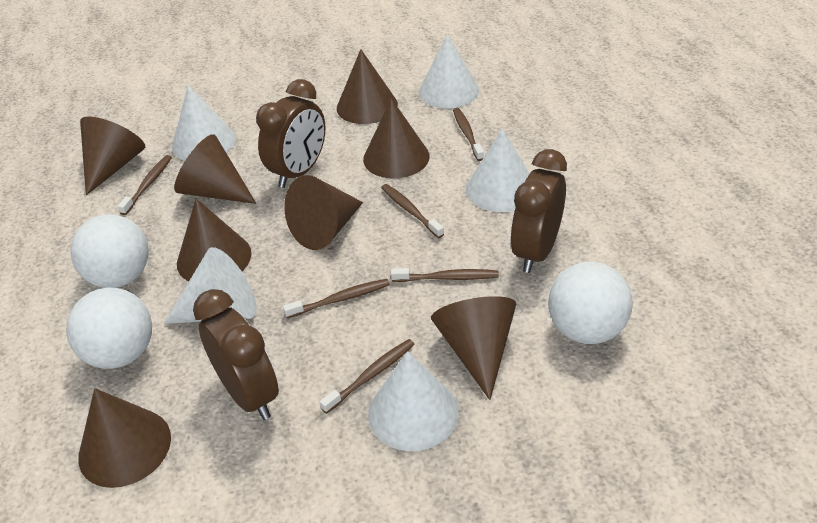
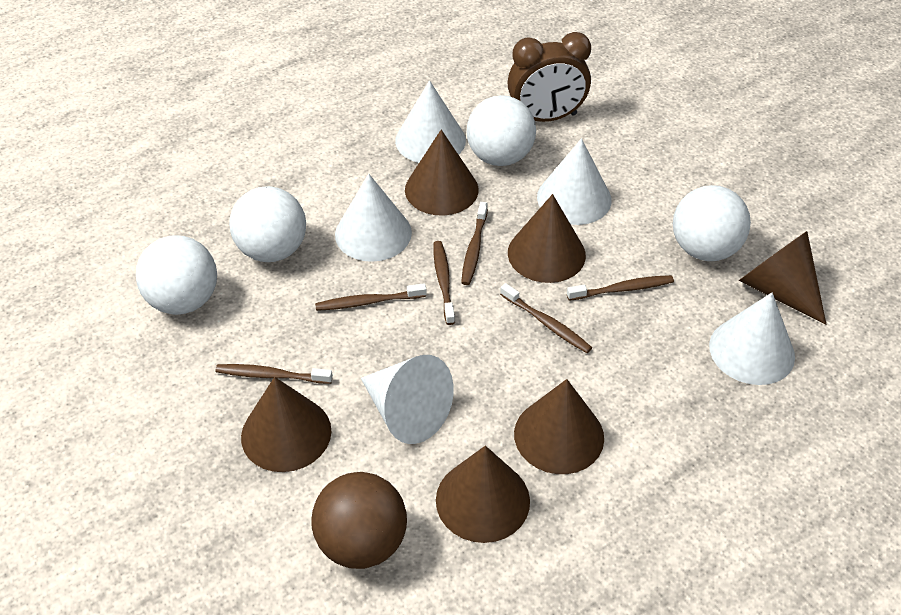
brown ball: none = 0 -> [311,472,407,569] = 1
brown clock: [193,289,279,420] [256,79,326,188] [511,149,567,273] = 3 -> [507,32,591,122] = 1
brown cone: [78,388,171,488] [80,117,145,195] [174,134,256,204] [177,198,252,282] [284,175,363,250] [337,49,398,124] [363,98,430,178] [431,296,516,400] = 8 -> [241,377,331,472] [405,130,479,216] [436,446,530,543] [508,194,586,283] [514,379,604,474] [739,231,826,325] = 6
white ball: [66,288,152,369] [70,214,149,288] [548,262,633,344] = 3 -> [136,235,217,315] [229,186,306,262] [467,95,536,166] [673,185,751,261] = 4

